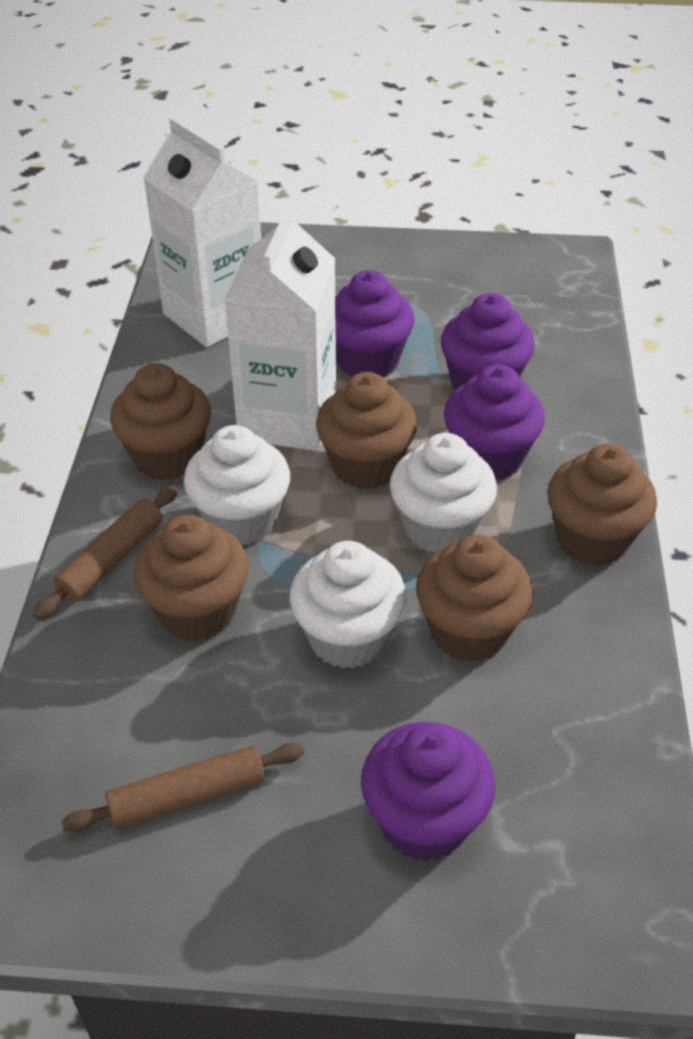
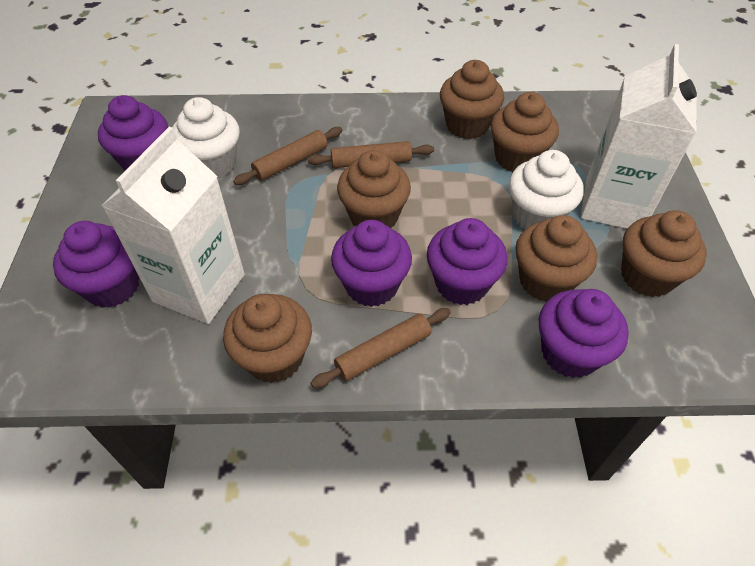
brown cupcake: [110,363,211,480] [133,515,249,641] [316,372,417,490] [416,535,533,662] [548,444,657,566] = 5 -> [223,294,312,383] [337,150,411,228] [440,60,504,139] [490,92,559,173] [515,215,597,302] [621,210,707,297] = 6
brown rolling pin: [33,485,178,620] [62,743,304,832] = 2 -> [234,127,342,185] [307,141,434,168] [311,308,451,388] = 3
purple cupcake: [335,270,415,377] [361,722,495,861] [441,293,535,390] [444,364,545,481] = 4 -> [53,221,139,308] [98,95,168,170] [331,220,412,307] [427,218,508,305] [539,289,629,378] = 5
white cupcake: [184,425,290,545] [290,541,407,669] [390,433,497,553] = 3 -> [172,97,240,177] [509,150,584,229] = 2

